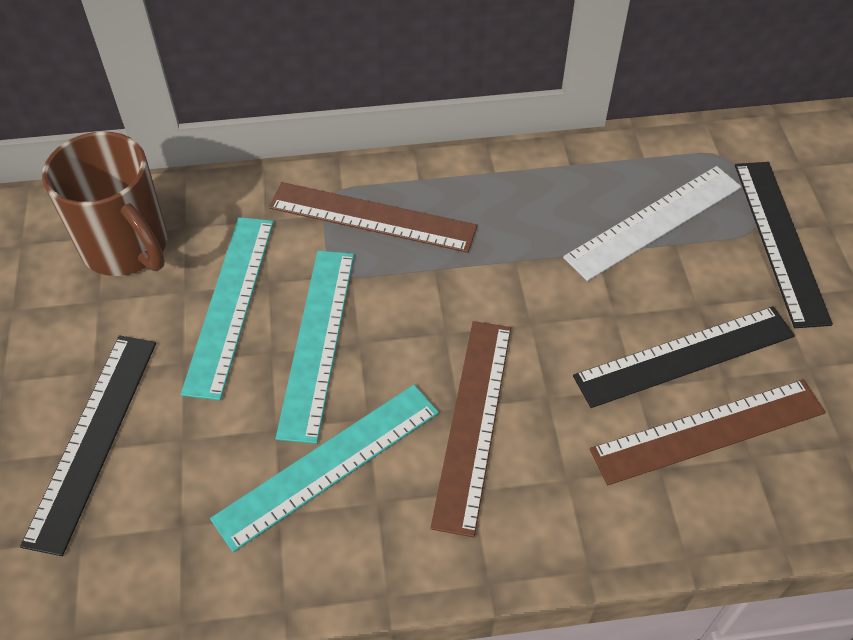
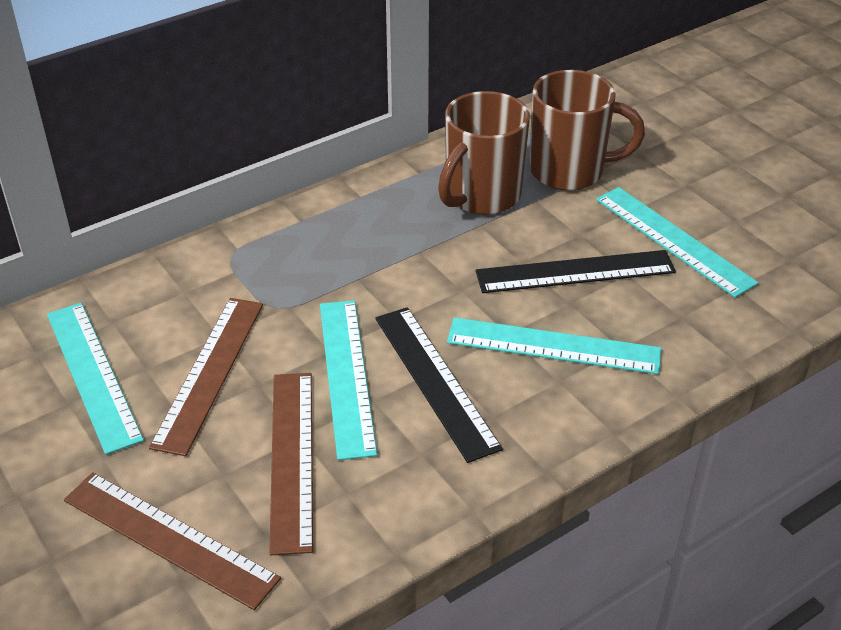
black ruler: [20,335,156,556] [573,306,795,408] [735,162,833,328] = 3 -> [375,307,503,463] [476,250,676,293] = 2
brown mug: [42,131,167,276] = 1 -> [438,91,530,215] [530,70,645,191] = 2
turquoise ruler: [181,217,274,400] [210,385,439,552] [276,251,354,444] = 3 -> [47,303,144,455] [320,300,377,460] [447,317,662,374] [596,187,759,298] = 4
white ruler: [563,166,742,281] = 1 -> none = 0

